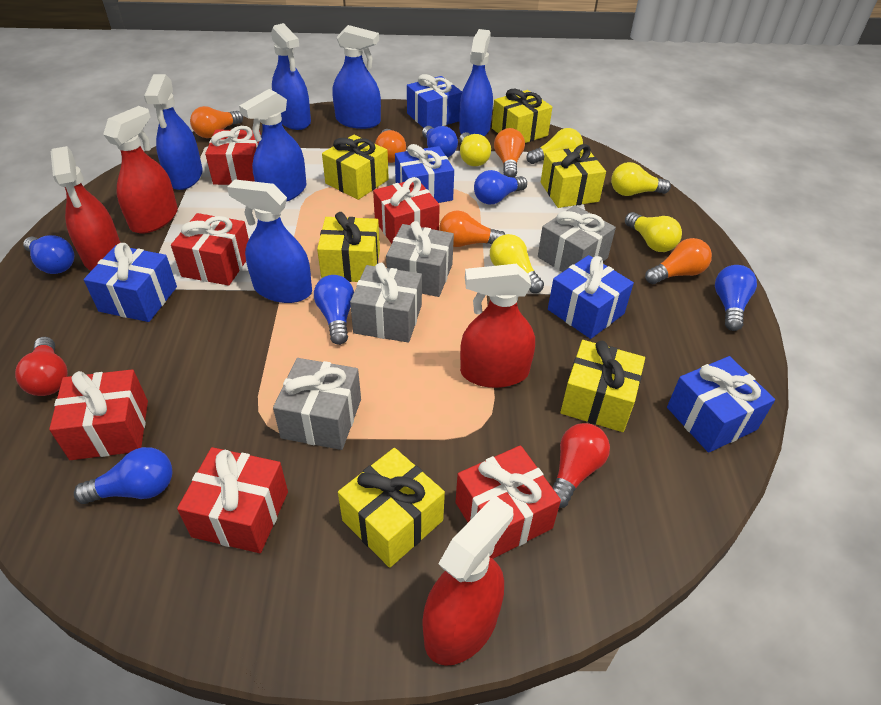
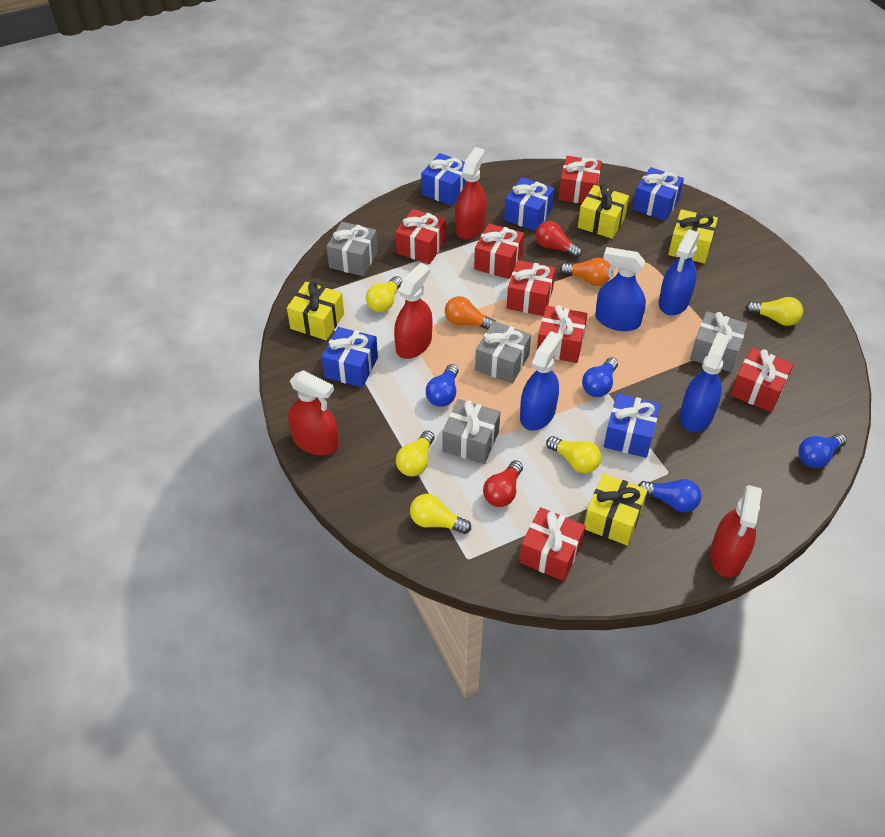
blue light bulb: [23,235,74,274] [74,447,172,504] [314,275,354,345] [422,126,458,157] [474,170,527,205] [715,265,757,331] = 6 -> [426,364,459,407] [582,357,618,397] [638,479,701,513] [798,433,847,468] = 4
blue spray bottle: [144,74,203,190] [227,179,312,303] [239,89,306,202] [271,23,311,130] [332,25,381,129] [459,29,493,136] = 6 -> [520,331,561,431] [595,247,646,331] [659,229,700,315] [680,332,729,432] = 4
orange light bulb: [190,106,243,138] [375,129,406,163] [439,210,505,247] [494,128,525,177] [645,238,712,284] = 5 -> [445,296,496,330] [560,258,610,286] = 2
red gift: [49,369,148,460] [171,213,249,286] [177,447,288,553] [205,126,261,185] [373,177,440,244] [456,445,561,559] = 6 -> [395,209,446,264] [474,223,524,279] [507,260,556,316] [519,507,586,581] [537,305,587,363] [558,156,602,204] [730,347,794,412] = 7
yellow gift: [317,212,380,282] [322,135,389,200] [338,448,445,568] [492,89,552,143] [541,144,606,208] [561,340,645,432] = 6 -> [287,282,344,340] [578,184,629,239] [584,474,648,545] [668,209,718,264] = 4

